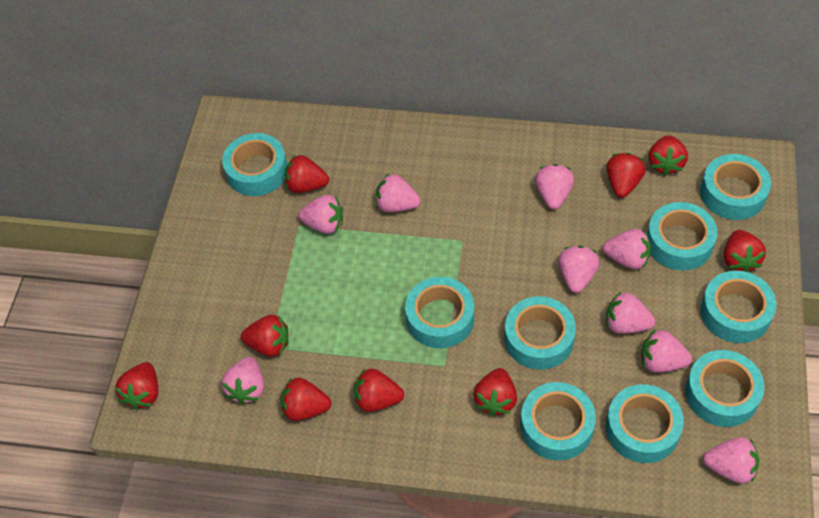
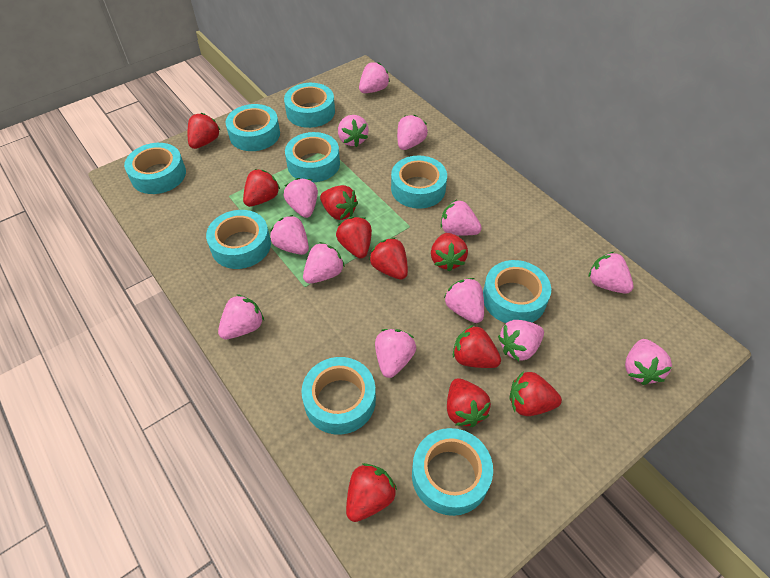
pink strawberry: [222,357,264,404] [298,195,343,234] [376,173,421,212] [535,164,574,209] [558,246,600,293] [603,229,651,269] [606,292,655,334] [641,329,692,373] [703,437,759,484] = 9 -> [218,294,264,339] [270,215,309,255] [283,178,318,218] [303,242,345,284] [338,115,369,147] [359,62,390,93] [375,329,416,378] [397,115,428,150] [440,200,482,236] [444,278,484,323] [498,320,544,361] [588,251,634,294] [625,339,672,385] = 13
red strawberry: [115,362,158,410] [241,315,288,357] [280,377,332,421] [285,155,329,193] [354,369,404,412] [473,368,517,416] [606,153,646,198] [649,135,688,176] [724,230,766,272] = 9 -> [188,113,221,149] [243,169,280,207] [320,185,358,220] [336,217,372,258] [346,463,397,522] [369,237,408,280] [431,233,468,271] [447,378,491,427] [453,325,501,368] [509,371,562,416] = 10

